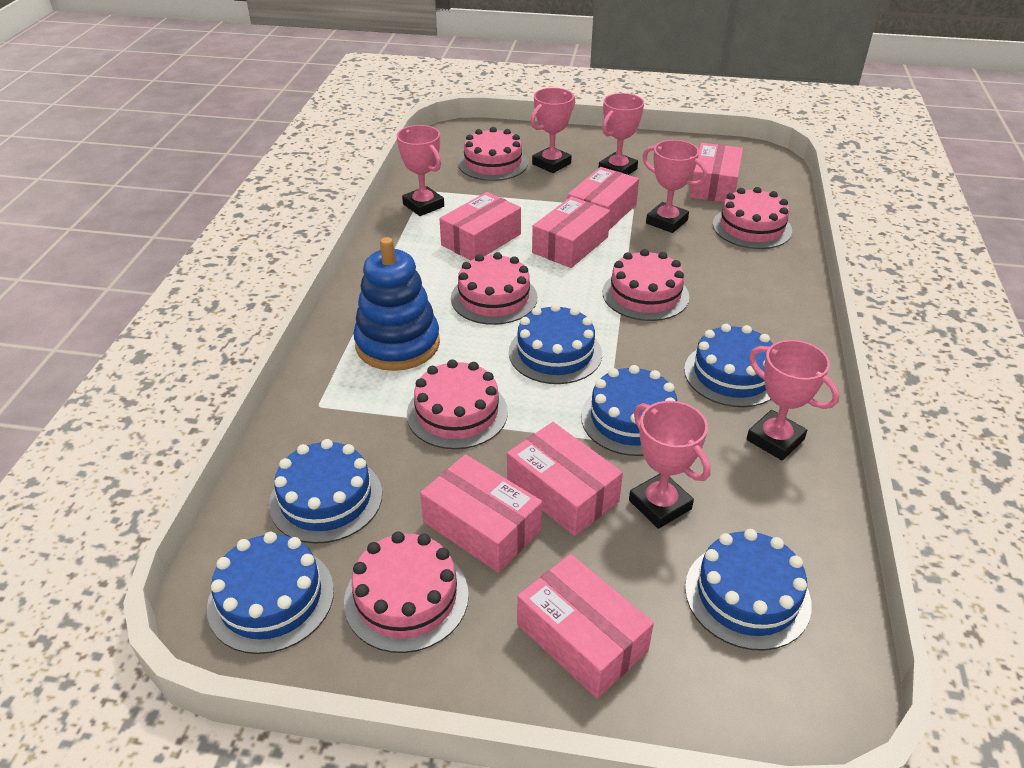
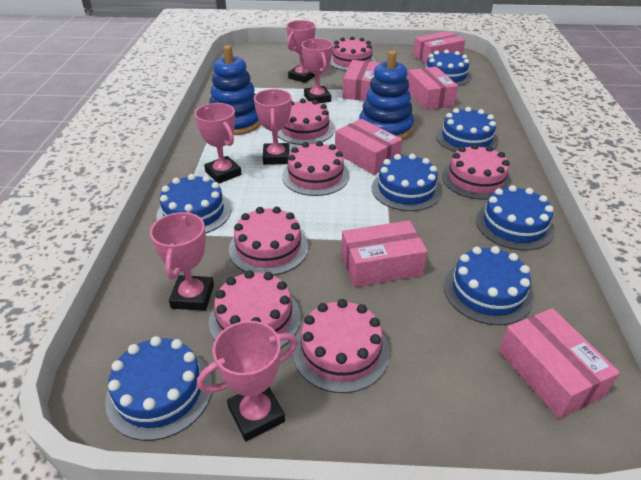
blue cake: [207,532,334,654] [269,439,382,544] [509,303,602,384] [581,365,677,456] [684,324,773,407] [685,529,812,651] = 6 -> [105,336,212,441] [157,174,231,233] [371,154,442,211] [426,50,472,86] [436,107,498,152] [444,246,533,325] [476,185,555,251] = 7
blue stacking toy: [353,237,440,371] = 1 -> [209,45,261,135] [359,51,414,140] = 2
pink box: [420,454,542,573] [440,192,521,260] [507,422,623,536] [517,554,654,698] [532,196,610,268] [568,167,639,230] [689,143,743,202] = 7 -> [335,119,402,175] [341,220,428,287] [342,60,380,101] [407,67,458,110] [413,31,465,64] [499,308,620,419] = 6
pink cake: [344,531,469,653] [407,359,508,449] [451,252,537,325] [458,127,528,181] [602,249,689,321] [713,187,792,249] = 6 -> [209,270,301,348] [229,207,309,276] [278,99,334,145] [282,141,349,196] [293,299,390,393] [330,36,376,71] [442,144,512,200] = 7

